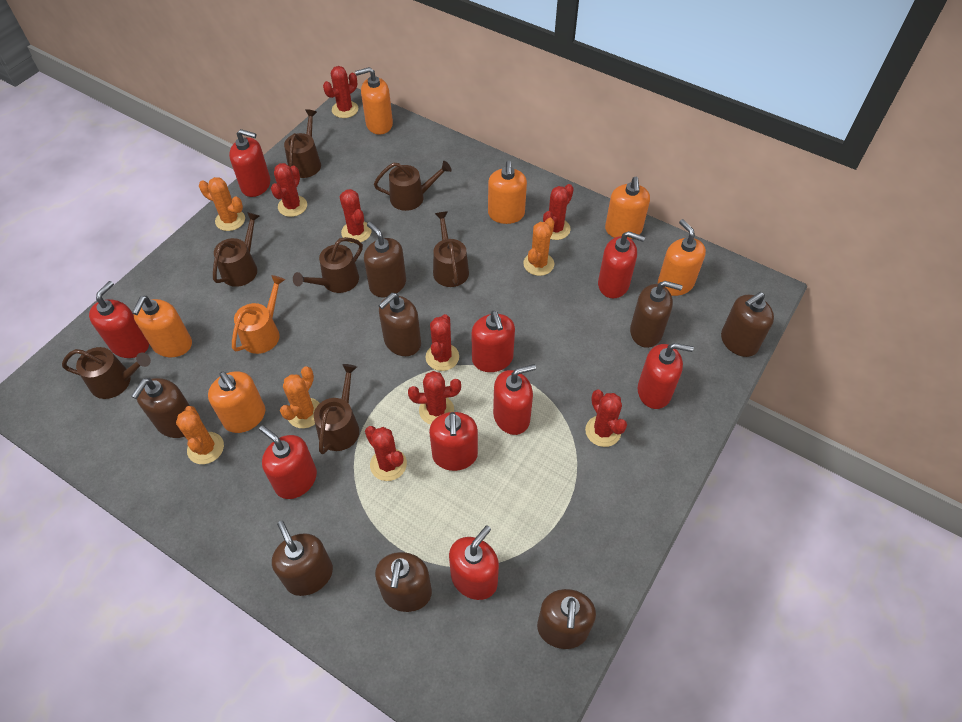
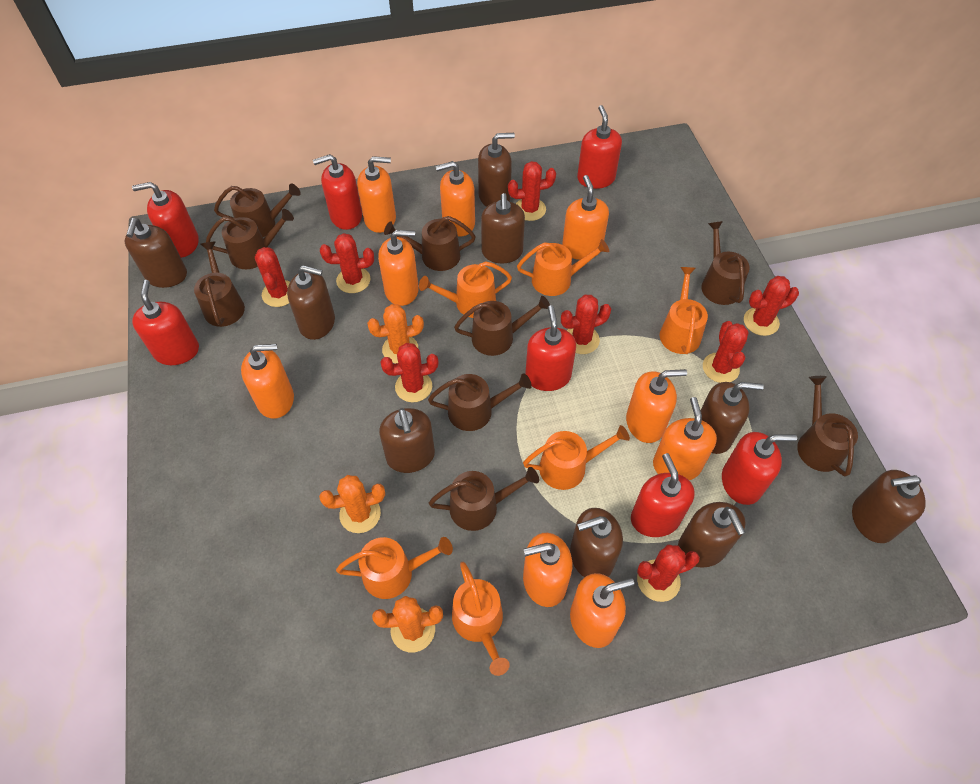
brown soap dispenser: [131,378,190,438] [272,521,333,596] [364,222,406,297] [375,552,432,612] [378,293,421,356] [537,589,596,649] [630,281,683,348] [721,292,774,357] = 8 -> [125,218,187,288] [287,265,335,340] [379,408,435,473] [478,133,515,207] [481,193,525,263] [570,508,623,577] [678,502,746,568] [700,382,764,454] [852,470,926,543] = 9
brown watering can: [62,347,151,399] [213,212,260,287] [284,109,321,178] [293,237,363,293] [314,364,359,454] [374,161,452,211] [433,211,469,287] = 7 -> [194,242,245,327] [206,209,294,269] [214,183,301,237] [384,216,476,271] [428,373,532,431] [429,467,539,531] [454,296,550,356] [702,221,750,305] [797,376,858,476] = 9
orange cactus: [176,406,224,464] [199,177,245,231] [280,366,320,428] [523,218,554,276] = 4 -> [319,475,385,533] [367,304,424,364] [372,596,443,652] = 3
orange soap dispenser: [132,296,192,357] [208,371,265,433] [355,67,393,134] [488,160,527,224] [605,177,650,239] [658,219,706,296] = 6 -> [241,344,294,419] [357,156,396,233] [378,230,419,306] [436,161,475,237] [523,533,572,607] [562,175,609,260] [570,573,634,648] [626,369,687,443] [653,397,717,480] = 9
orange watering can: [232,275,285,354] = 1 -> [336,537,453,599] [419,261,512,318] [452,562,510,676] [517,239,609,296] [523,425,630,490] [660,267,708,354] = 6
red soap dispenser: [89,281,149,358] [229,129,270,197] [259,425,317,499] [429,412,478,471] [449,525,499,600] [471,311,515,372] [493,364,536,435] [598,231,645,298] [638,343,694,409] = 9 -> [132,182,199,258] [132,280,199,365] [313,154,362,230] [525,305,576,391] [577,105,622,189] [631,453,695,537] [722,432,797,505] = 7

